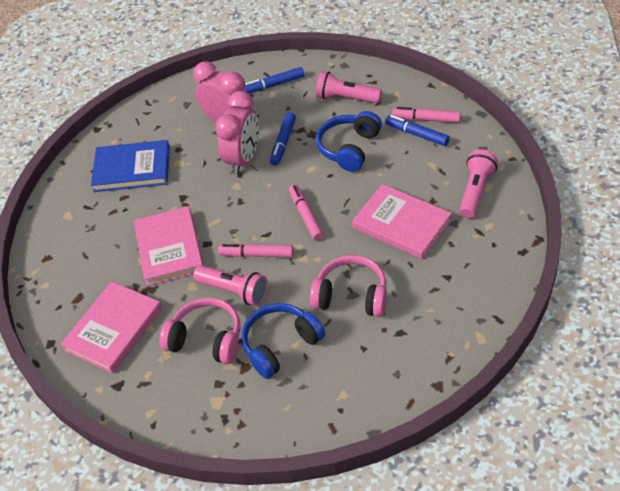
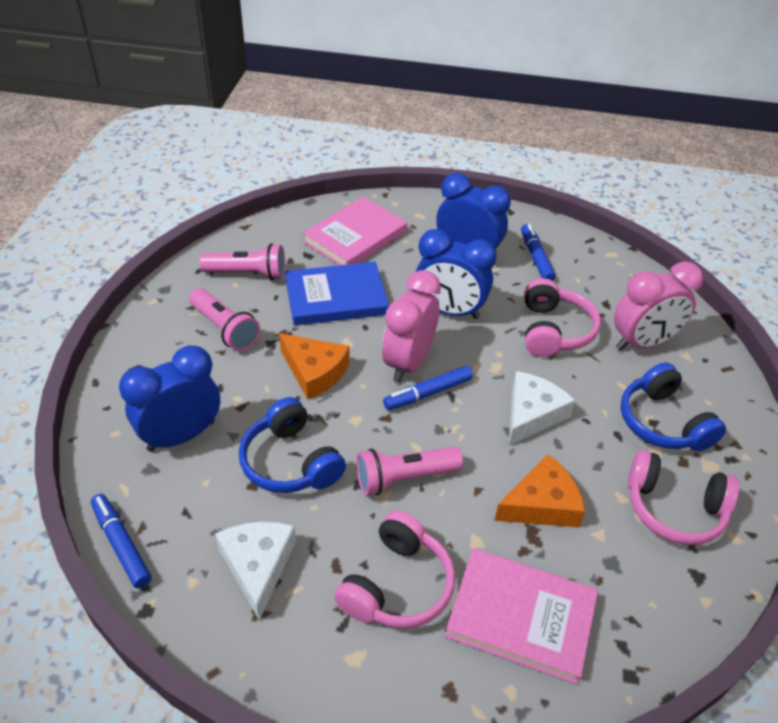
blue clock: none = 0 -> [119,345,220,452] [416,229,497,319] [436,173,511,249] = 3
orange cheese: none = 0 -> [279,333,350,399] [494,454,585,527] = 2
pink book: [60,281,162,373] [134,206,204,286] [352,184,452,259] = 3 -> [302,197,407,265] [445,548,598,684] = 2
pink headphones: [159,297,240,364] [310,255,387,317] = 2 -> [334,511,455,629] [525,278,601,357] [628,450,740,545] = 3
pink marker: [218,244,294,257] [289,184,324,241] [392,107,461,123] = 3 -> none = 0
white cheese: none = 0 -> [215,522,296,621] [509,371,575,445] = 2

